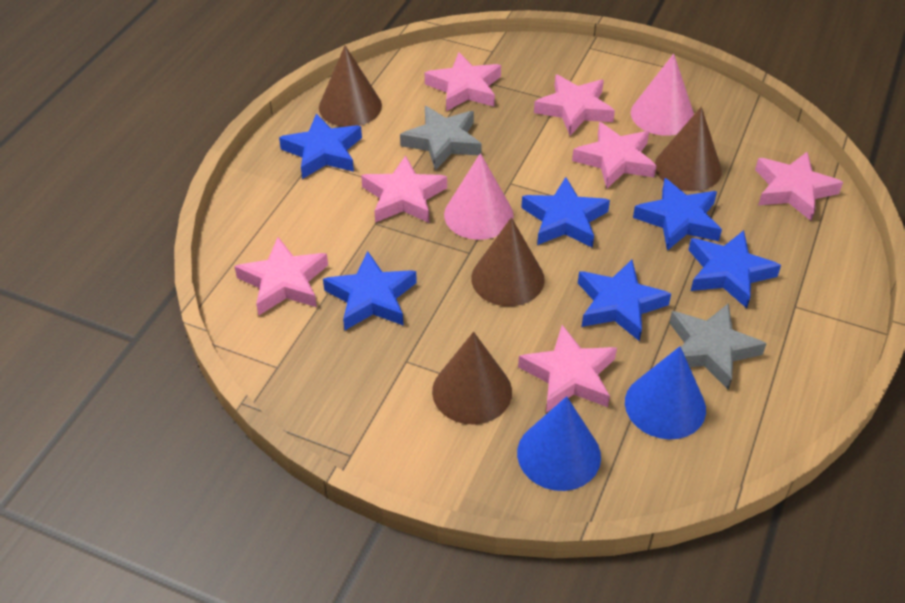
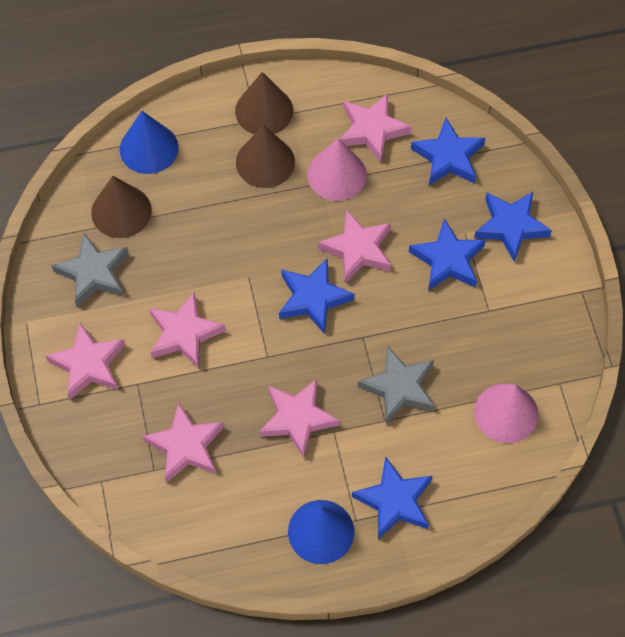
blue star: [279,113,362,179] [323,251,417,330] [521,177,610,248] [578,260,671,341] [633,178,722,251] [689,230,781,308] = 6 -> [279,258,354,334] [352,456,432,539] [409,218,486,291] [411,118,485,185] [474,192,552,261] = 5
brown cone: [319,46,382,127] [432,332,512,425] [471,217,545,306] [655,107,722,191] = 4 -> [91,176,152,238] [235,72,293,134] [236,125,295,188] = 3
pink star: [234,237,328,315] [361,155,447,223] [425,52,501,111] [518,325,617,412] [534,75,615,136] [572,122,656,188] [755,152,843,221] = 7 -> [45,323,125,400] [143,402,224,483] [149,292,226,368] [259,379,340,458] [318,209,391,283] [340,93,412,162] = 6

